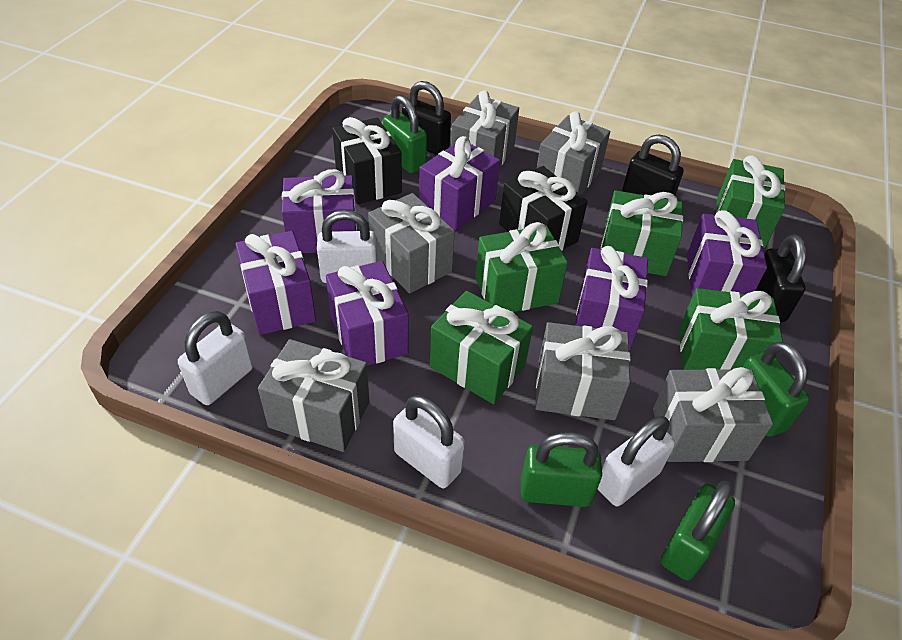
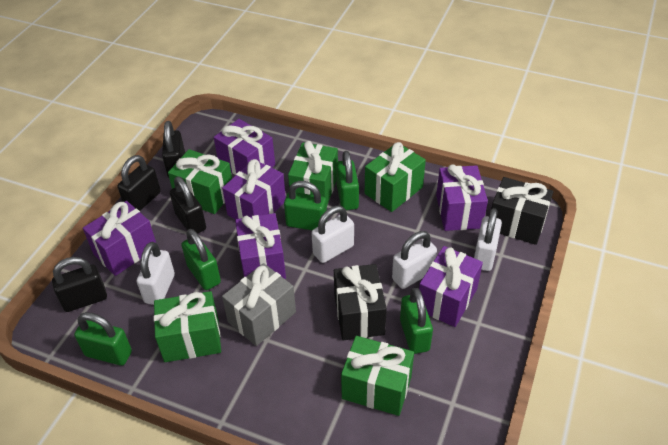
black padlock: [402,81,451,155] [622,134,684,199] [755,234,806,322] = 3 -> [52,257,107,312] [117,155,161,211] [162,121,185,178] [170,176,206,234] = 4
green padlock: [383,95,427,174] [521,432,602,507] [661,481,735,581] [743,341,810,437] = 4 -> [74,312,132,366] [181,229,221,290] [284,181,327,230] [336,151,359,210] [400,288,433,354] = 5
grey gift: [258,339,370,452] [368,193,455,294] [451,90,519,168] [535,322,631,420] [536,111,610,195] [653,367,773,462] = 6 -> [222,263,296,346] = 1

